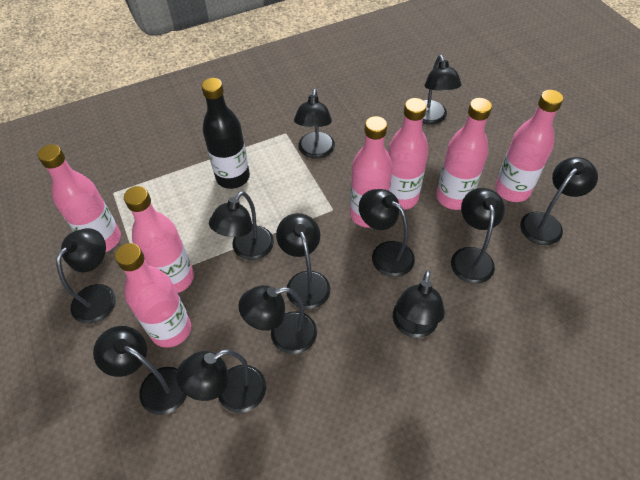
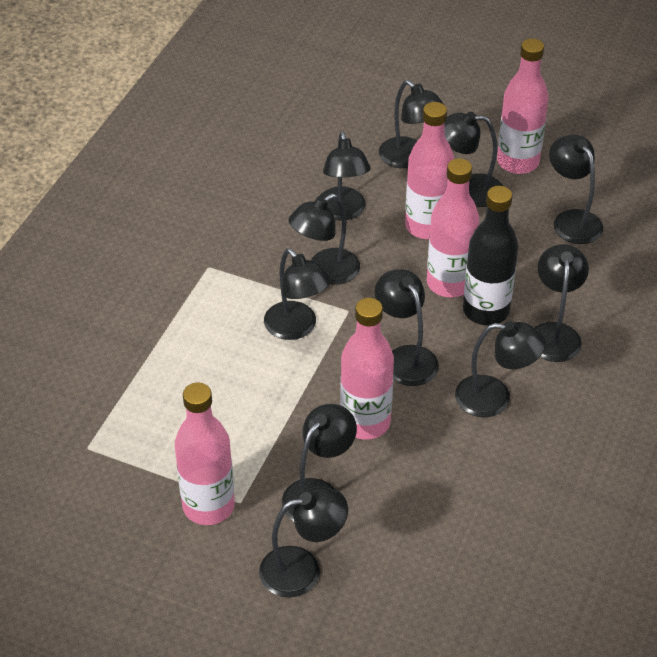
black lamp: [56,228,116,324] [93,326,187,415] [176,349,266,413] [209,191,274,260] [239,285,317,354] [276,213,330,309] [294,89,335,159] [359,189,415,277] [393,270,445,338] [422,55,462,125] [451,188,505,284] [520,157,598,245] = 12 -> [259,487,348,598] [264,248,331,340] [282,404,357,522] [289,194,360,285] [320,131,371,221] [375,269,439,386] [379,80,444,168] [444,112,503,207] [455,321,546,417] [535,244,589,362] [549,135,603,244] = 11
pink bottle: [38,144,121,252] [115,243,191,348] [124,186,194,293] [350,116,393,228] [388,98,429,210] [436,98,492,210] [495,90,563,202] = 7 -> [175,382,235,525] [340,298,394,440] [405,102,454,239] [427,158,479,297] [497,38,549,174] = 5

